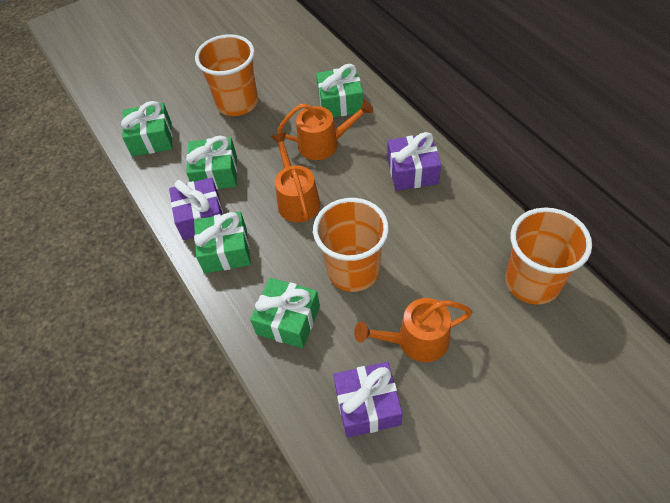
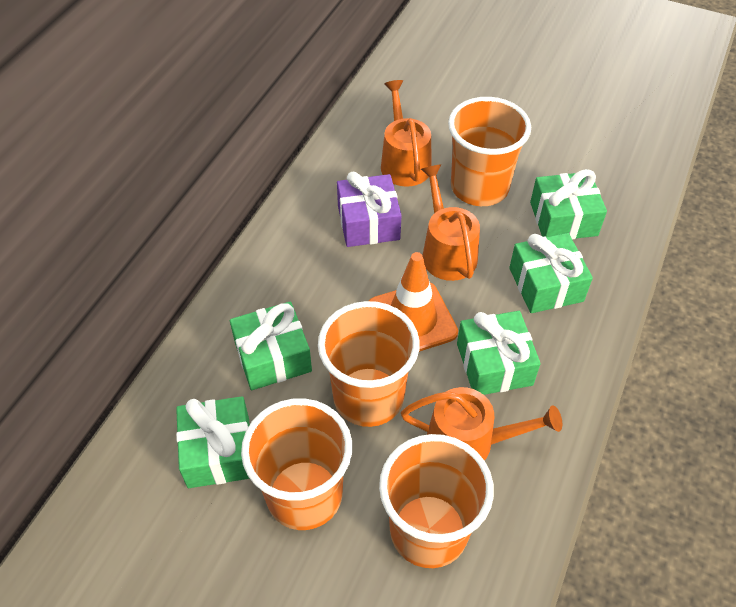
orange cup: [195,34,258,116] [313,198,389,292] [505,207,592,305] = 3 -> [241,398,352,530] [318,301,420,427] [379,434,494,568] [448,97,531,206] = 4
orange traffic cone: none = 0 -> [369,252,458,352] = 1
purple gift: [169,177,223,240] [333,362,403,438] [387,132,441,191] = 3 -> [337,172,402,247] = 1

